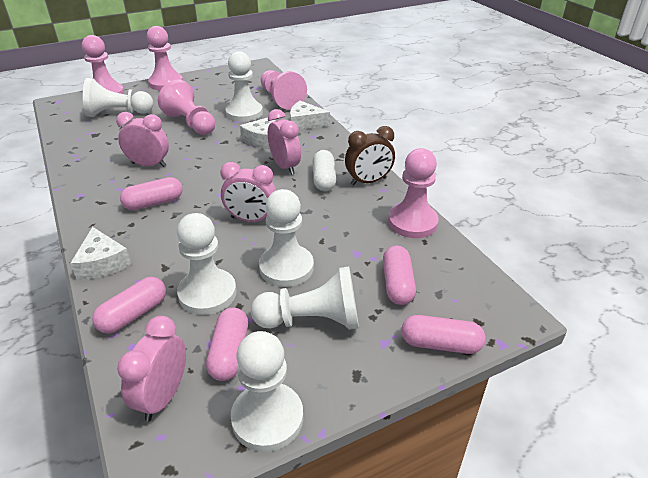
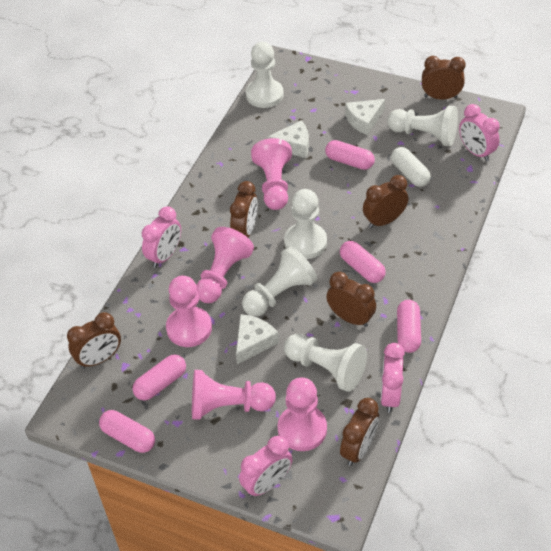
brown clock: [345,126,395,185] = 1 -> [67,312,121,369] [230,181,257,237] [326,272,376,327] [340,398,379,466] [363,175,408,228] [422,56,466,100] = 6
white pawn: [83,78,154,117] [177,213,237,315] [225,51,263,122] [231,331,303,452] [251,266,359,330] [259,189,314,287] = 6 -> [242,246,317,317] [246,42,284,108] [284,189,327,259] [284,334,367,392] [387,106,458,146] = 5

